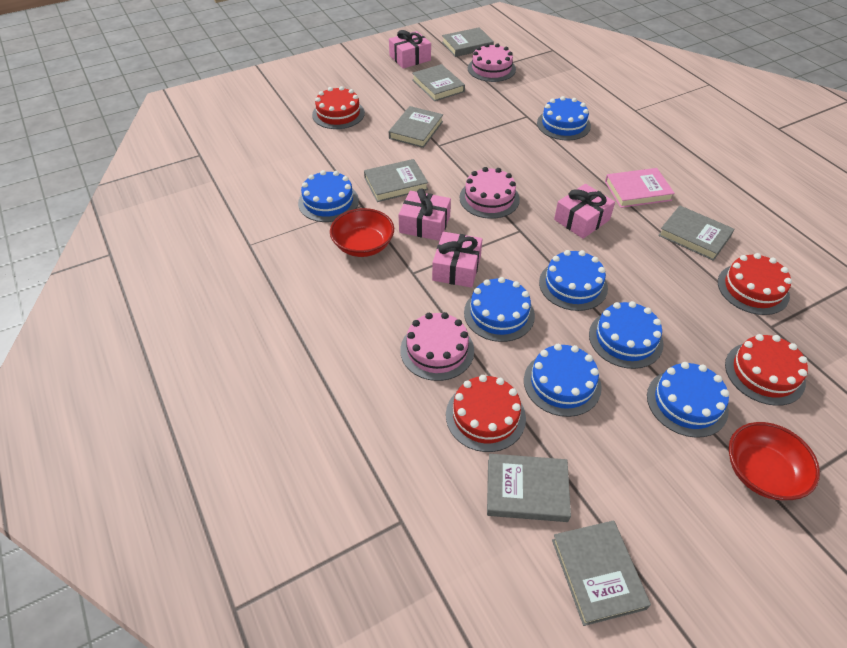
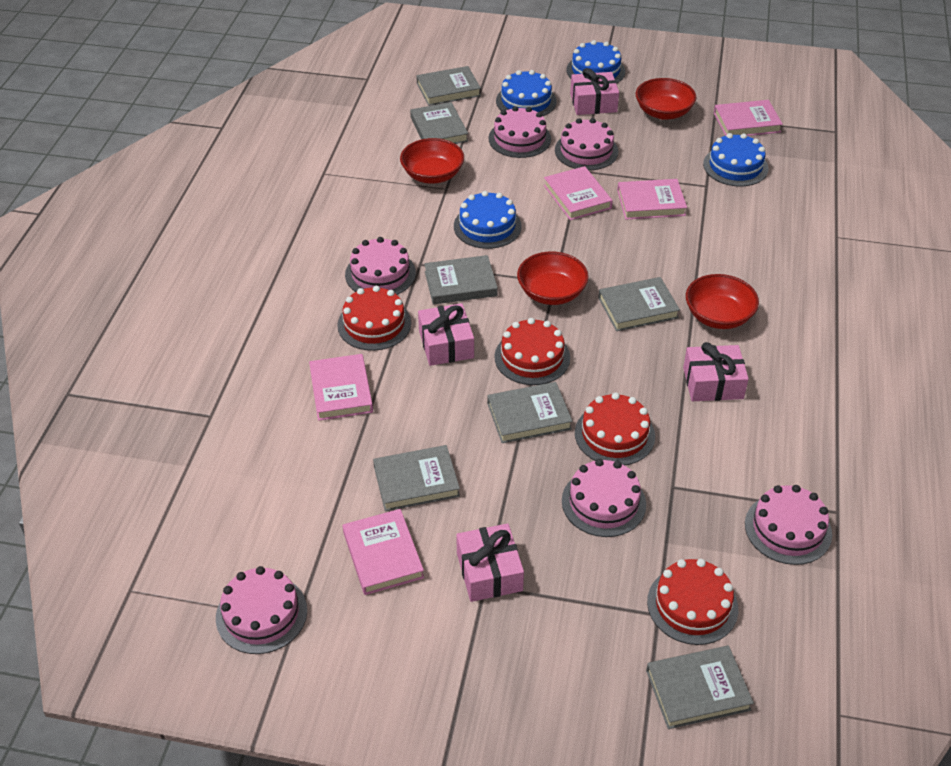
blue cake: [298,170,359,222] [464,277,535,342] [524,344,602,417] [537,96,591,140] [539,250,608,311] [589,301,664,369] [647,362,729,438] = 7 -> [454,191,522,249] [496,70,556,116] [567,40,625,83] [703,133,768,186] = 4
pink book: [605,168,675,208] = 1 -> [309,354,373,421] [343,509,424,595] [544,166,613,220] [617,179,687,220] [714,100,783,136] = 5
pink cake: [400,312,474,381] [460,167,520,219] [468,43,516,82] = 3 -> [216,566,307,654] [345,237,416,295] [489,106,551,158] [555,118,618,170] [562,459,646,537] [745,485,832,565] = 6
red bowl: [330,208,394,257] [729,422,820,500] = 2 -> [400,138,464,184] [517,252,589,305] [635,78,697,120] [686,274,759,329] = 4

